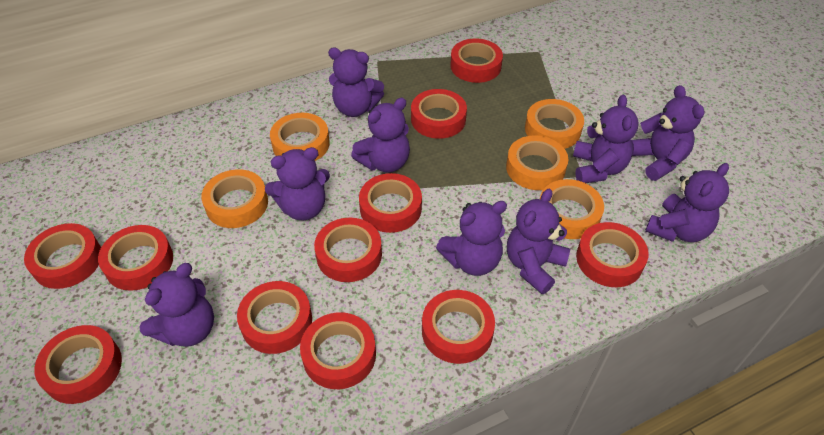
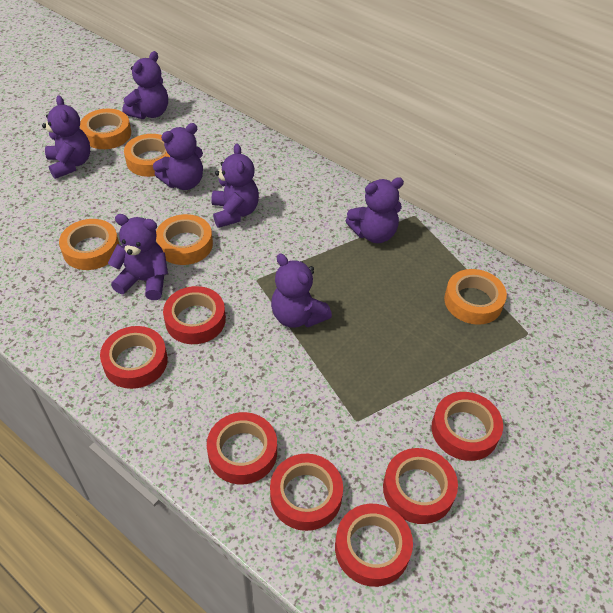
purple teddy bear: [139,263,214,347] [265,147,330,220] [328,48,384,117] [351,98,410,173] [436,201,507,276] [507,189,570,294] [573,95,638,183] [631,85,705,181] [645,163,729,242] = 9 -> [42,96,90,179] [108,214,168,300] [122,51,168,119] [153,123,203,190] [211,143,259,228] [271,253,332,328] [345,177,404,243] = 7
red tape: [24,223,101,289] [34,325,122,404] [98,225,173,291] [237,281,312,354] [300,312,376,389] [314,218,382,282] [359,173,422,233] [411,89,467,139] [422,290,495,364] [450,38,503,83] [576,222,648,287] = 11 -> [100,326,168,389] [163,286,226,344] [207,412,277,484] [270,454,343,531] [335,504,413,587] [383,448,458,524] [432,392,503,461] = 7

